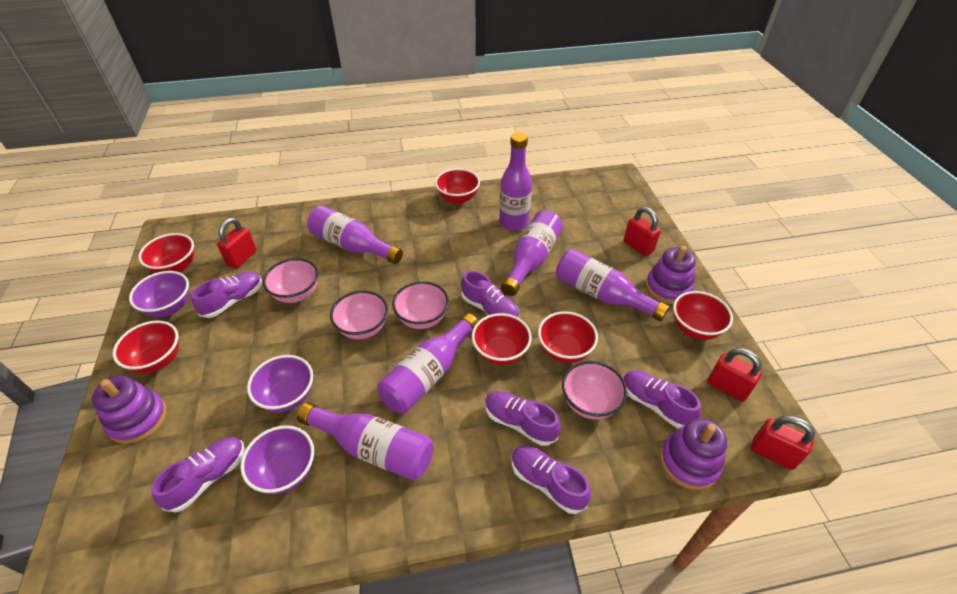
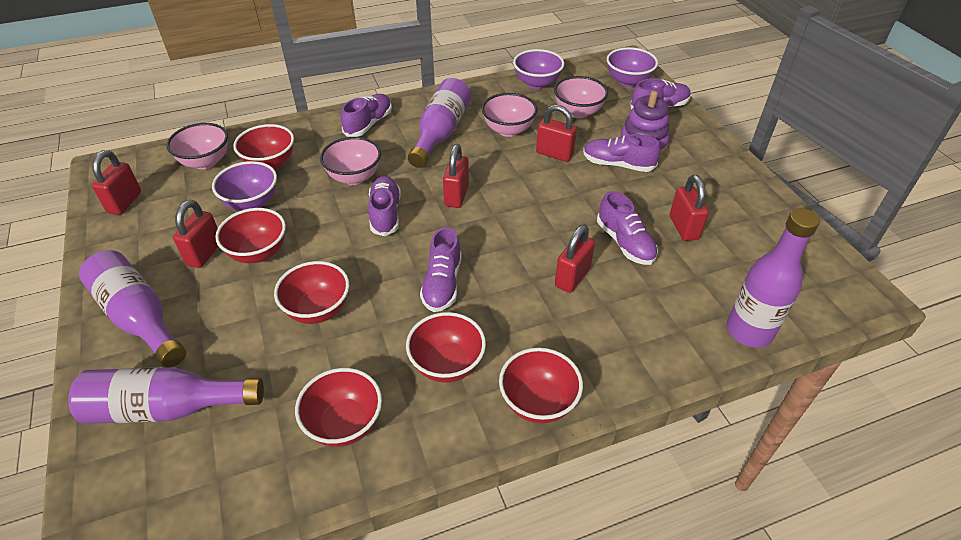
purple bottle: [297,402,433,480] [307,205,403,264] [377,313,478,413] [499,132,532,231] [501,210,563,296] [556,249,670,321] = 6 -> [68,367,264,424] [79,250,186,367] [408,78,471,168] [727,208,820,348] = 4
purple stacking toy: [92,376,167,444] [646,246,696,304] [660,418,727,490] = 3 -> [620,91,670,155] = 1
red padlock: [217,218,257,269] [624,207,661,256] [707,348,762,402] [751,416,815,470] = 4 -> [92,150,141,215] [173,200,219,268] [443,144,469,208] [536,105,577,162] [555,224,595,293] [670,175,709,241] = 6

